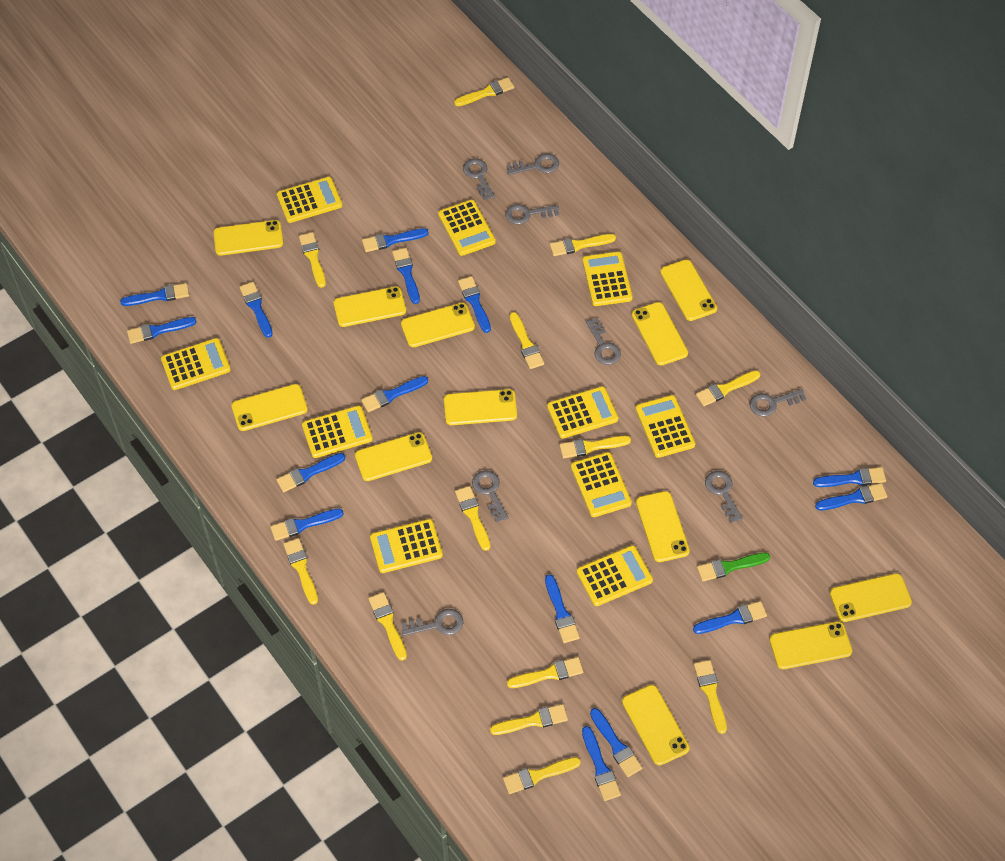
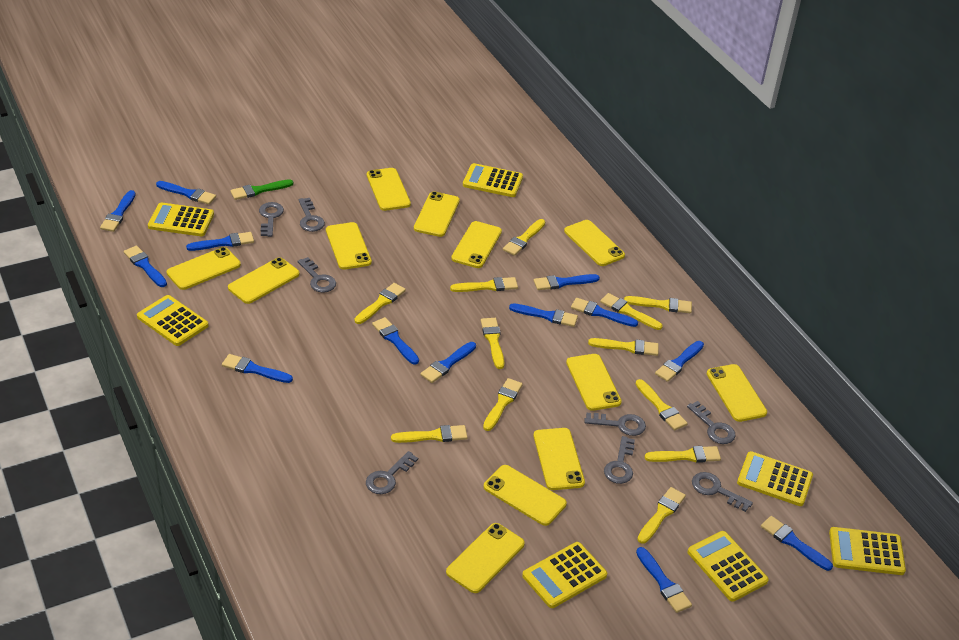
blue brush: [120,283,189,306] [127,317,196,344] [239,282,273,338] [270,509,344,541] [276,453,345,492] [361,376,428,412] [362,228,428,252] [392,248,420,304] [458,276,491,333] [545,575,580,643] [582,726,621,801] [590,708,642,777] [693,601,767,634] [813,467,886,487] [815,483,887,510] = 15 -> [100,190,136,232] [124,246,167,287] [156,181,216,205] [186,232,254,251] [222,354,293,383] [372,317,419,365] [420,342,476,383] [509,303,578,327] [534,274,600,290] [571,298,638,327] [636,547,692,613] [655,341,704,382] [761,516,833,571] = 13
yellow brush: [283,538,318,605] [299,232,326,288] [368,592,407,661] [454,77,514,106] [455,486,490,551] [490,704,568,735] [503,757,581,794] [507,657,583,688] [510,312,544,369] [550,234,616,256] [559,436,631,458] [694,660,727,734] [696,370,760,406] = 13 -> [354,283,406,324] [391,425,468,443] [450,277,518,292] [481,318,504,369] [483,378,523,431] [503,219,545,256] [588,338,659,356] [600,293,663,330] [624,296,692,313] [636,379,688,430] [637,487,686,544] [645,446,721,463] = 12
yellow calculator: [161,338,231,390] [277,177,343,223] [302,406,373,458] [370,519,443,573] [438,200,496,256] [547,386,618,439] [571,452,632,517] [577,545,653,606] [582,252,633,306] [635,395,696,458] = 10 -> [137,295,209,346] [148,202,214,236] [463,163,523,197] [522,542,607,608] [688,531,769,602] [737,451,813,506] [829,527,906,575] = 7

